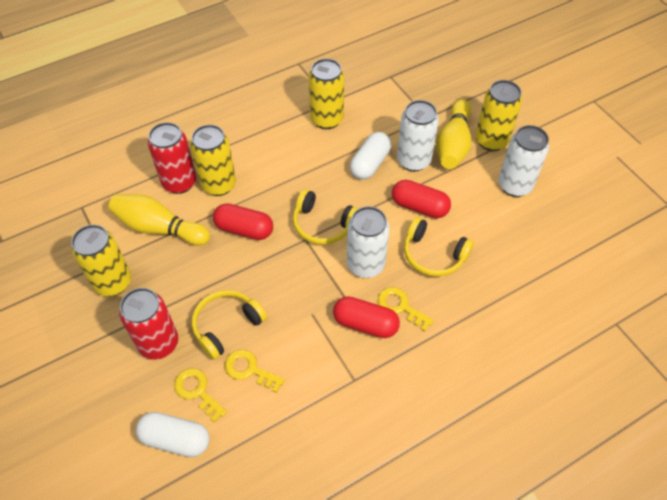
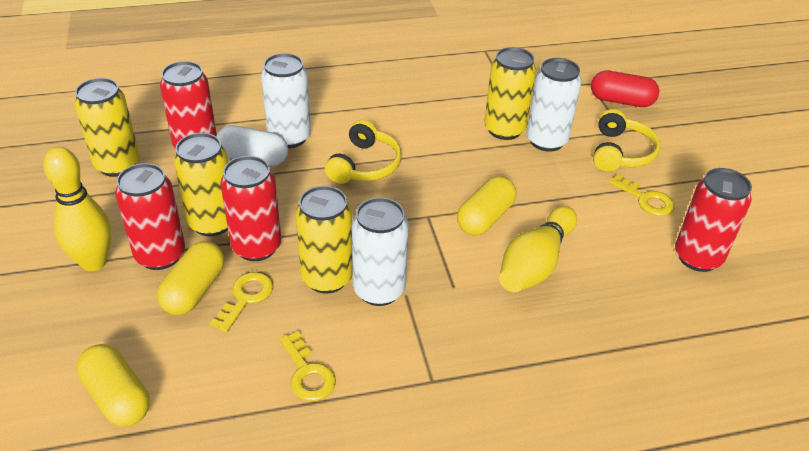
red can: [119,288,178,360] [148,122,196,194] = 2 -> [115,163,185,270] [160,61,217,149] [220,156,281,261] [675,168,752,272] = 4
red capsule: [213,203,273,240] [333,296,400,338] [392,180,451,218] = 3 -> [591,71,659,107] = 1
white capsule: [136,412,210,457] [350,132,391,180] = 2 -> [216,125,288,166] = 1
yellow capsule: none = 0 -> [77,344,150,426] [157,241,224,315] [457,176,516,236] = 3
yellow headphones: [192,290,267,360] [293,189,359,245] [404,217,474,277] = 3 -> [325,120,402,184] [593,109,661,171] = 2

